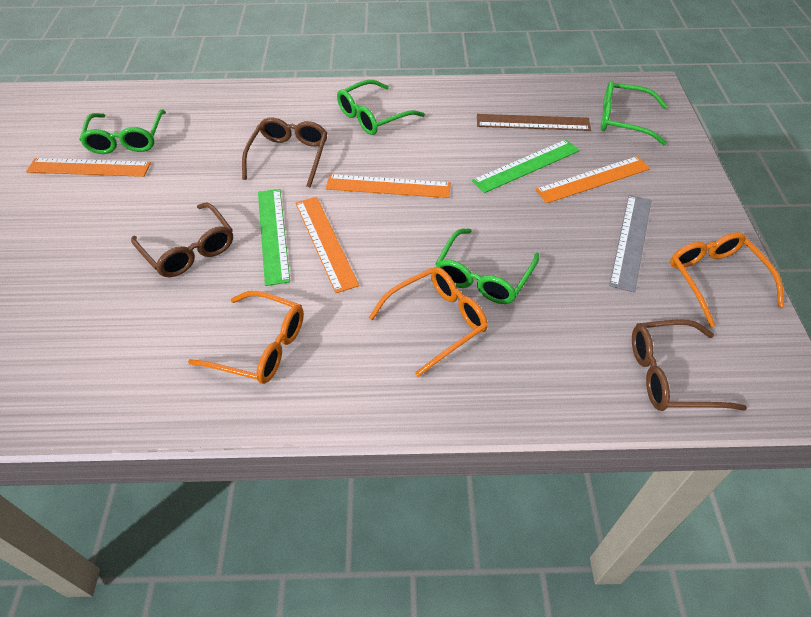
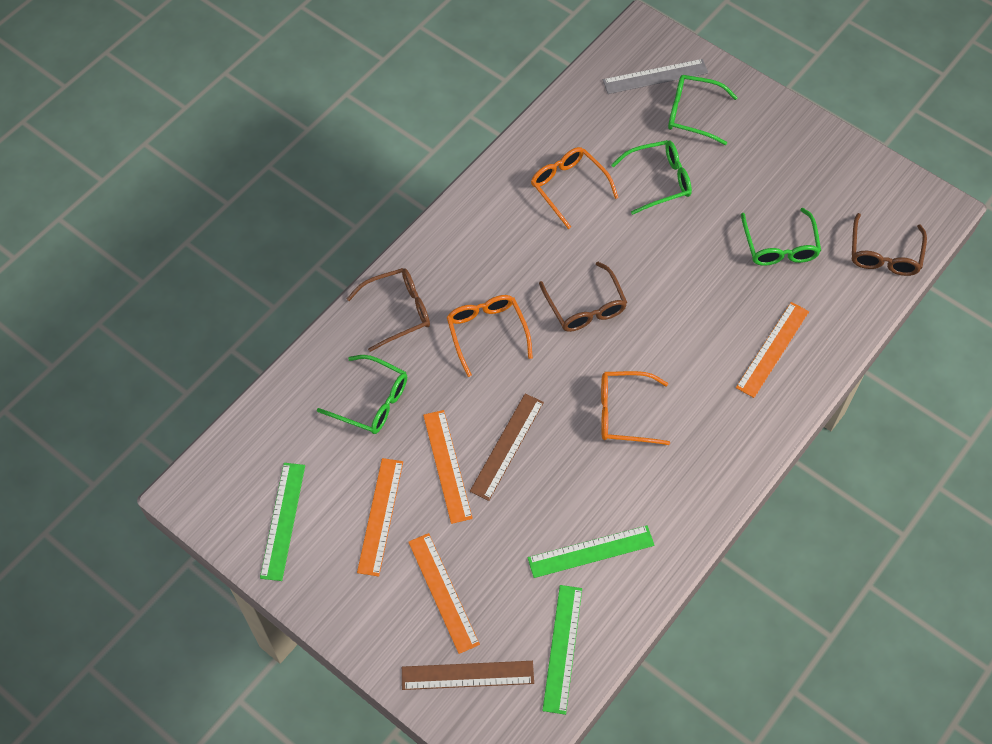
brown ruler: [477,114,591,131] = 1 -> [402,661,534,690] [470,394,544,501] = 2
green ruler: [258,189,290,286] [472,140,580,193] = 2 -> [260,463,305,581] [527,525,654,578] [542,585,582,715] = 3

